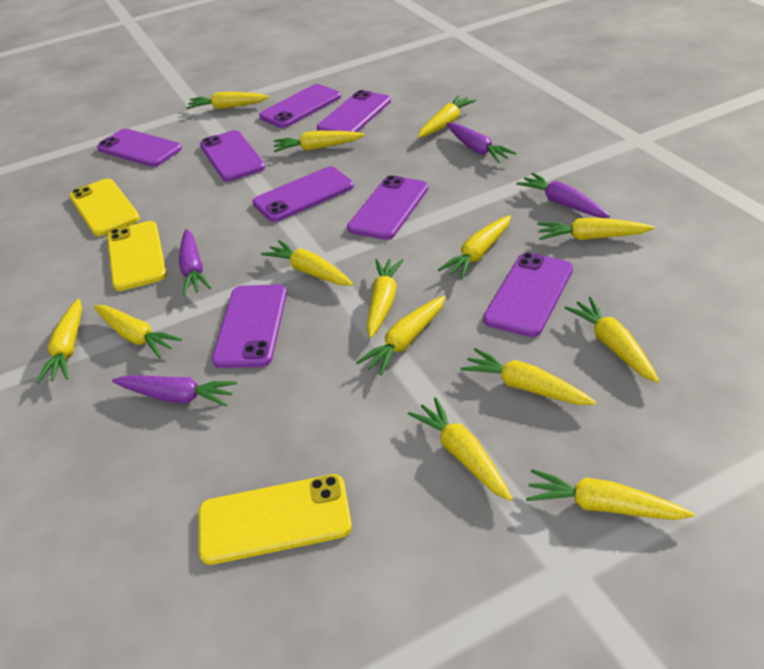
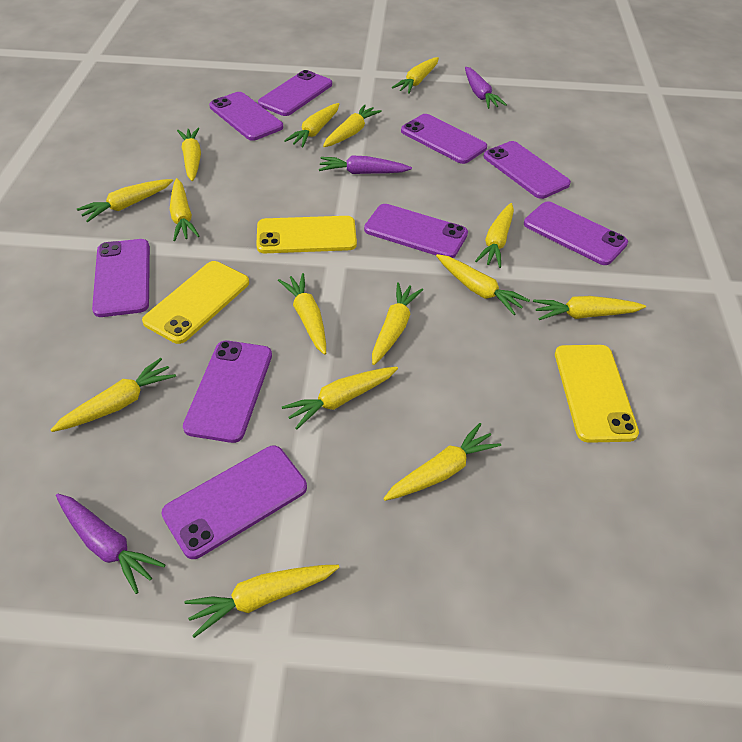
purple carrot: [112,375,237,407] [179,229,211,296] [446,123,517,163] [516,173,610,218] = 4 -> [56,494,165,594] [319,155,412,174] [465,67,507,109] = 3
purple phone: [97,129,182,167] [200,130,265,181] [212,284,287,368] [253,166,354,222] [259,84,341,128] [317,90,391,132] [347,175,428,240] [483,252,573,337] = 8 -> [92,239,150,317] [161,446,307,559] [183,341,272,443] [209,92,283,141] [258,70,332,116] [364,204,468,258] [401,114,487,164] [483,141,571,199] [524,202,628,265] = 9
yellow carrot: [36,299,82,383] [94,305,182,358] [187,92,270,110] [261,240,353,285] [274,131,365,152] [356,296,446,376] [367,259,404,338] [408,397,512,501] [418,95,477,138] [438,215,511,280] [461,348,596,405] [526,469,694,520] [537,218,654,240] [565,297,659,383] = 14 -> [51,358,176,432] [77,179,173,222] [170,178,200,241] [177,128,201,181] [184,565,340,638] [278,273,326,355] [282,367,398,429] [284,103,339,148] [323,104,382,147] [372,282,423,365] [383,423,501,501] [392,57,439,94] [436,254,530,315] [475,203,514,268] [533,296,646,320] = 15

